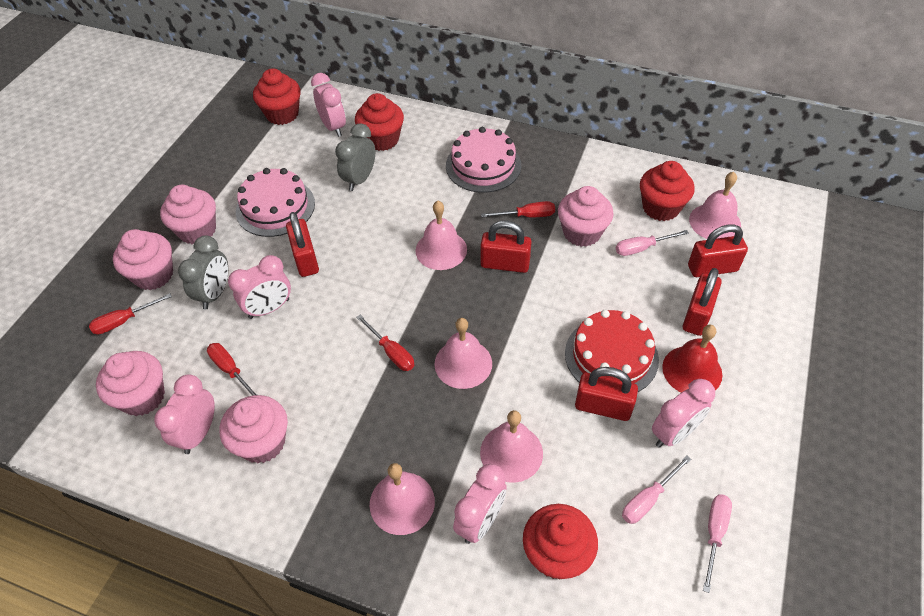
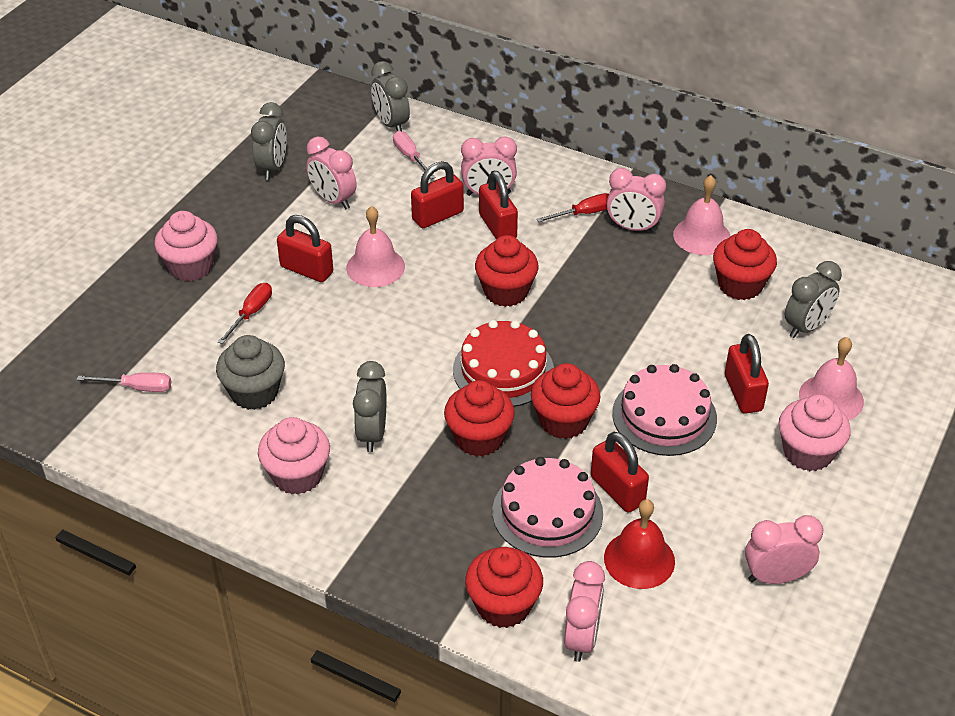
grey clock: [178,235,228,309] [335,123,375,191] = 2 -> [251,102,287,180] [353,361,386,452] [371,61,410,131] [785,261,842,338] = 4
grey cupcake: none = 0 -> [216,335,285,410] = 1
pink bell: [370,463,435,535] [415,201,467,270] [434,318,492,389] [480,410,543,483] [689,172,741,239] = 5 -> [346,206,405,287] [673,175,730,255] [799,337,864,420] = 3
pink cupcake: [96,351,165,416] [113,229,173,290] [160,185,216,244] [219,395,288,463] [558,186,614,247] = 5 -> [154,211,218,281] [258,417,330,495] [779,395,851,471] = 3
pink screwdriver: [616,230,689,256] [622,456,691,524] [703,494,732,593] = 3 -> [77,372,171,392] [393,131,436,179] = 2
red cupcake: [253,68,301,125] [355,93,404,151] [523,504,598,579] [640,161,695,221] = 4 -> [444,380,515,457] [465,547,543,628] [475,235,539,307] [531,363,601,439] [713,229,777,300] = 5
red screwdriver: [89,293,172,334] [207,343,258,396] [356,315,414,371] [481,201,555,218] = 4 -> [218,283,272,344] [536,193,609,222] = 2

